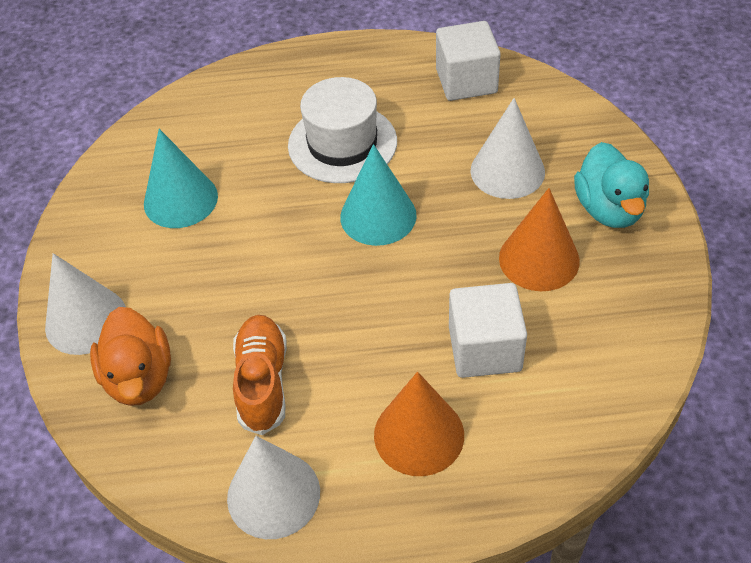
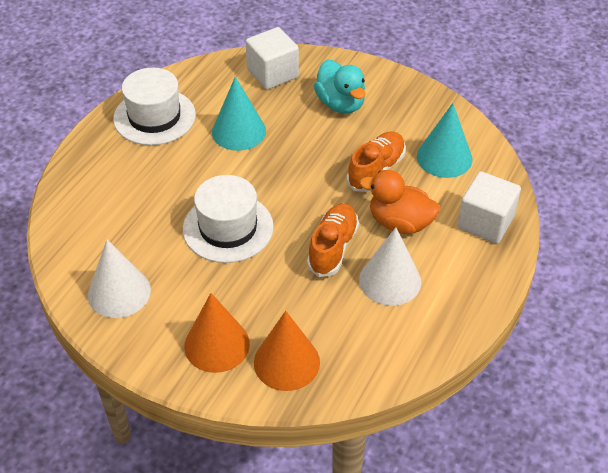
orange shoe: [233,315,287,435] = 1 -> [307,203,359,277] [347,131,406,192] = 2
white cone: [45,253,126,355] [227,436,320,539] [470,98,545,199] = 3 -> [88,240,151,318] [359,228,421,306] = 2
white hat: [288,77,397,183] = 1 -> [113,67,196,145] [183,175,274,263] = 2

